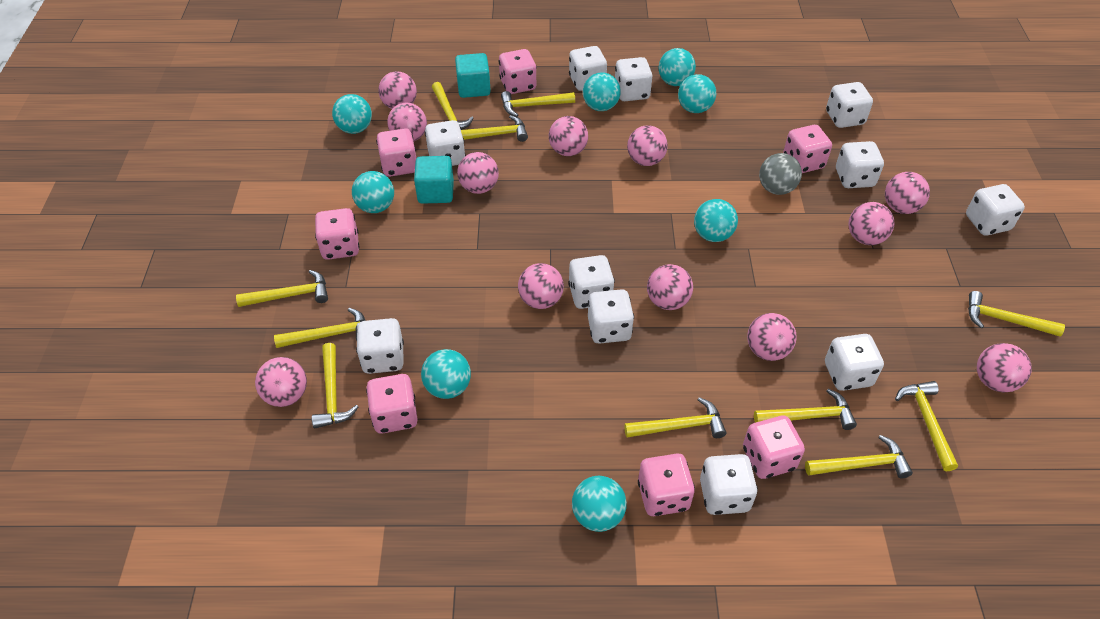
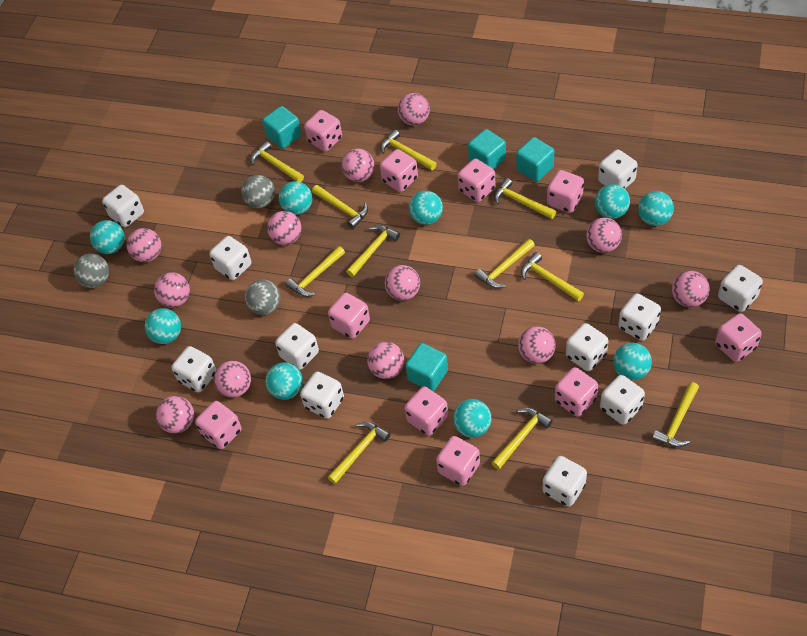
grey ball: [759,153,802,195] = 1 -> [73,254,109,288] [241,175,275,208] [245,280,280,315] = 3
pink dice: [315,208,360,260] [366,374,418,434] [376,128,416,177] [499,49,537,94] [638,453,695,516] [743,416,805,479] [783,125,832,173] = 7 -> [195,401,242,449] [304,110,342,151] [328,293,370,339] [380,149,418,192] [405,386,448,436] [436,436,480,486] [458,159,495,202] [547,170,584,213] [555,367,598,417] [715,313,762,362] = 10
turquoise ball: [332,94,372,134] [352,171,394,213] [421,349,471,399] [572,476,627,532] [583,72,621,111] [658,48,696,86] [678,74,716,113] [694,199,738,242] = 8 -> [90,220,125,254] [145,308,181,344] [265,362,303,400] [279,181,312,215] [409,191,443,225] [453,399,492,438] [595,184,630,219] [613,343,652,381] [638,191,674,226] = 9
turquoise cube: [414,156,454,204] [455,53,491,98] = 2 -> [262,106,302,149] [405,343,448,391] [468,129,506,169] [516,137,554,182] = 4

